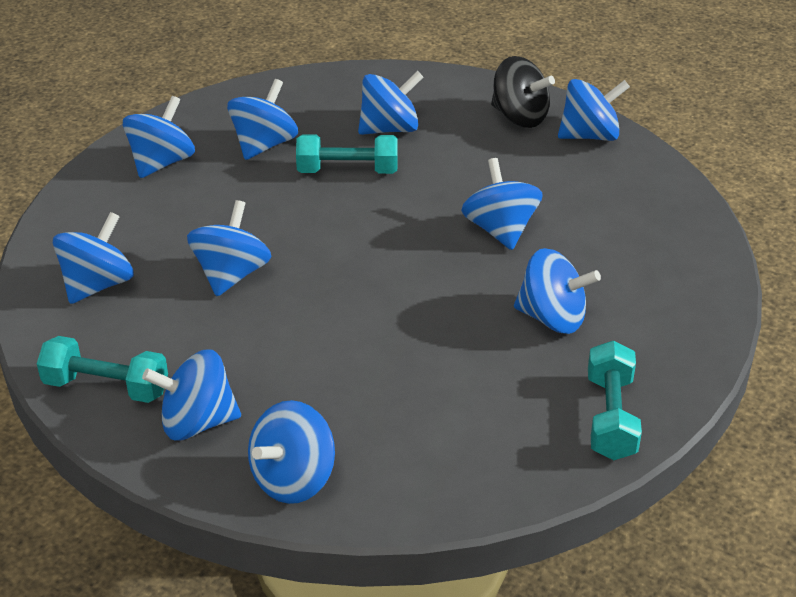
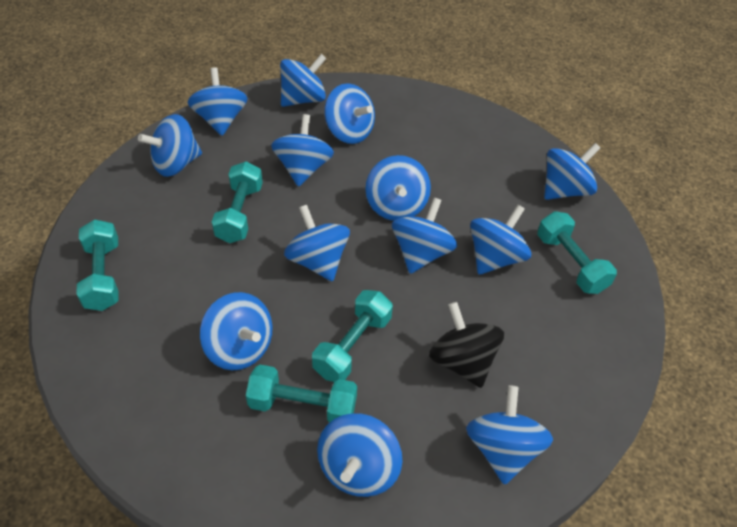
blue spinning top: [53,212,134,304] [123,96,195,178] [142,349,241,441] [187,200,271,296] [227,79,298,160] [248,400,335,504] [358,71,423,135] [461,158,543,250] [514,248,601,334] [558,79,630,141] = 10 -> [138,114,202,177] [188,67,248,136] [200,292,272,371] [271,114,334,187] [280,54,326,107] [284,205,350,282] [317,413,403,497] [325,83,375,144] [365,155,431,221] [392,198,457,274] [466,385,553,485] [470,205,531,275] [544,143,600,200] = 13
turquoise dumbbell: [37,336,168,403] [296,134,398,174] [588,340,642,460] = 3 -> [76,219,119,311] [212,161,263,243] [246,365,357,423] [312,290,393,382] [537,211,617,294] = 5

